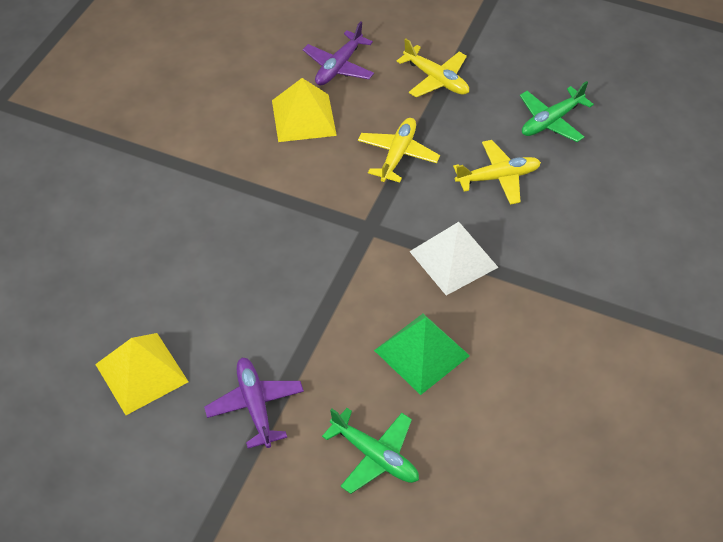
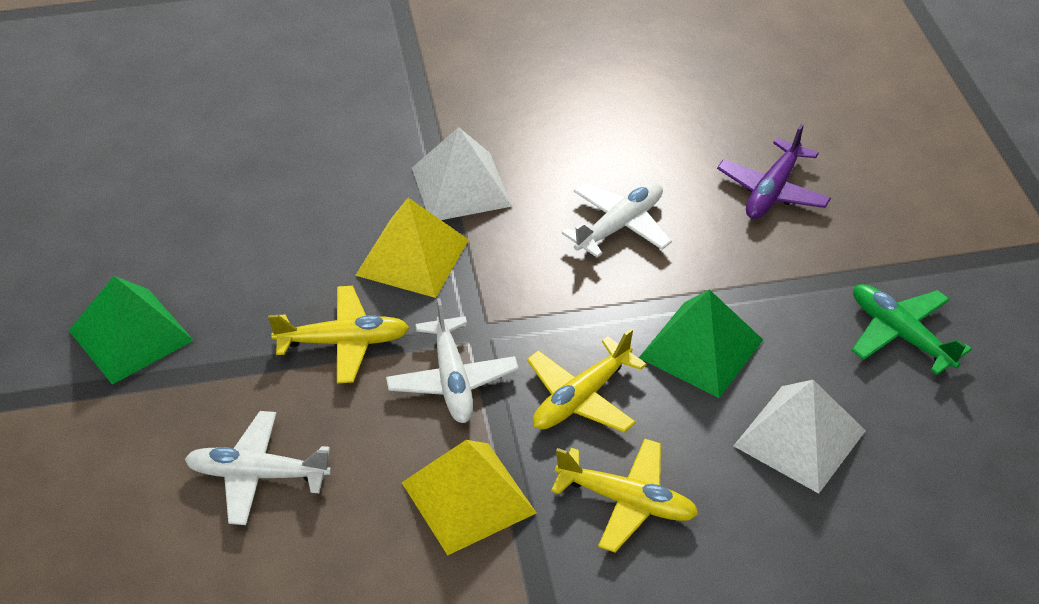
green plane: [322,408,419,494] [520,81,594,142] = 2 -> [852,284,972,375] = 1
green pyramid: [374,314,470,395] = 1 -> [69,276,194,385] [639,289,763,398] = 2
purple plane: [204,358,304,448] [303,21,374,86] = 2 -> [717,124,831,219] = 1
white plane: none = 0 -> [185,411,331,525] [386,298,519,423] [562,182,672,258] = 3
white pyramid: [409,222,499,295] = 1 -> [412,127,512,220] [734,380,866,494] = 2

